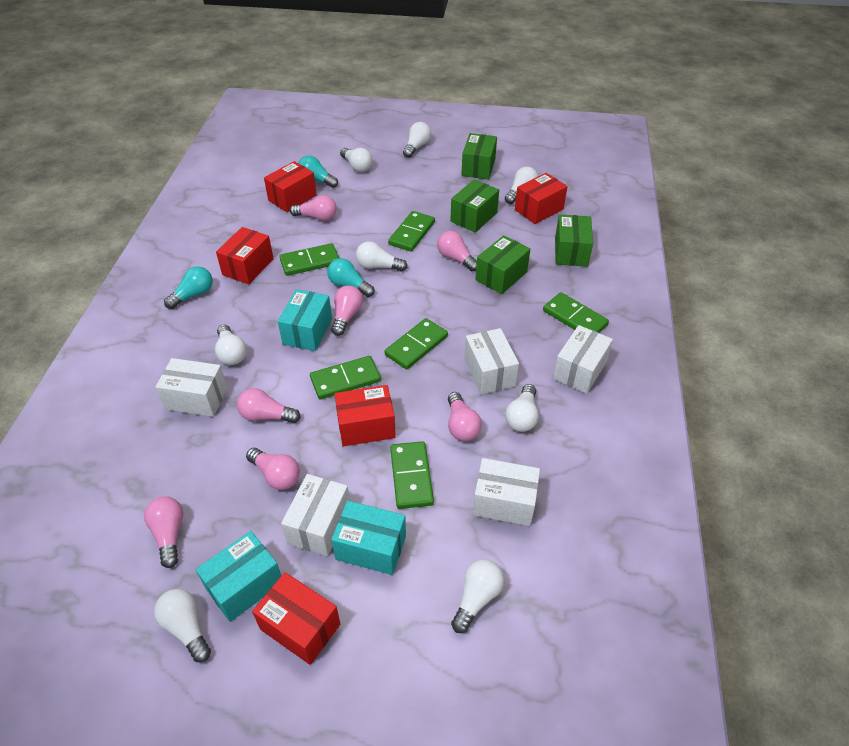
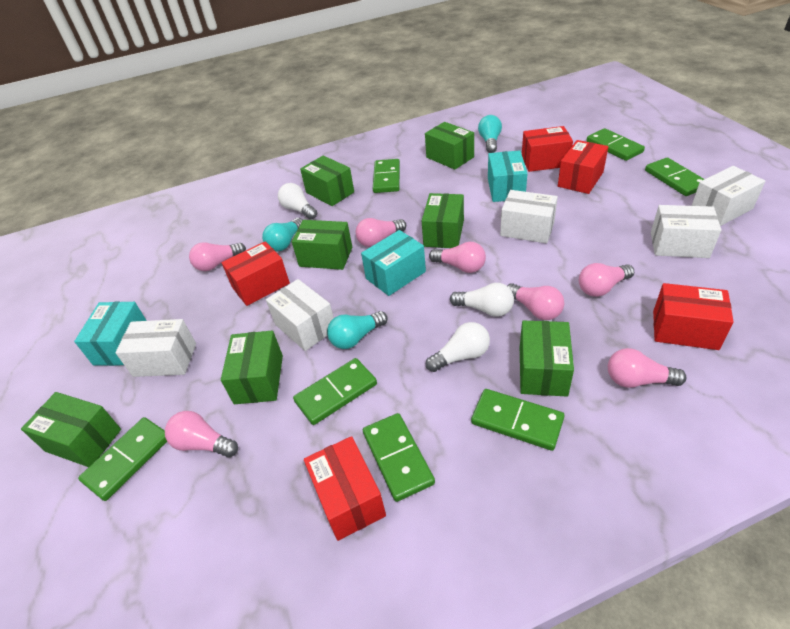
green box: [450,179,499,233] [461,133,497,180] [476,235,530,294] [555,214,593,267] = 4 -> [21,392,121,467] [221,331,283,404] [292,220,352,270] [300,156,354,206] [422,193,464,248] [425,122,474,170] [520,321,574,397] = 7
green domino: [280,243,339,276] [310,356,381,399] [385,318,448,370] [388,211,435,252] [390,441,434,509] [543,292,609,333] = 6 -> [78,417,167,501] [293,358,377,425] [363,413,435,502] [373,159,400,193] [471,389,565,451] [586,128,645,161] [645,157,704,196] = 7
white light bulb: [154,589,211,662] [215,324,247,365] [340,148,372,172] [356,241,407,272] [403,122,431,158] [451,559,504,633] [505,167,538,204] [505,384,539,432] = 8 -> [278,183,317,220] [426,322,490,372] [450,283,514,317] = 3

